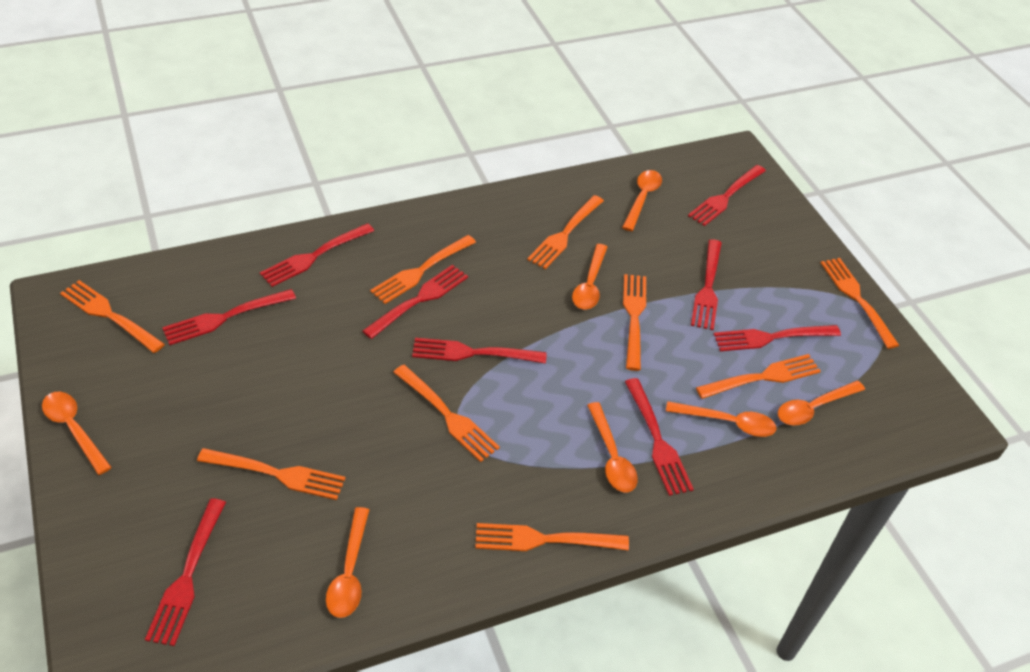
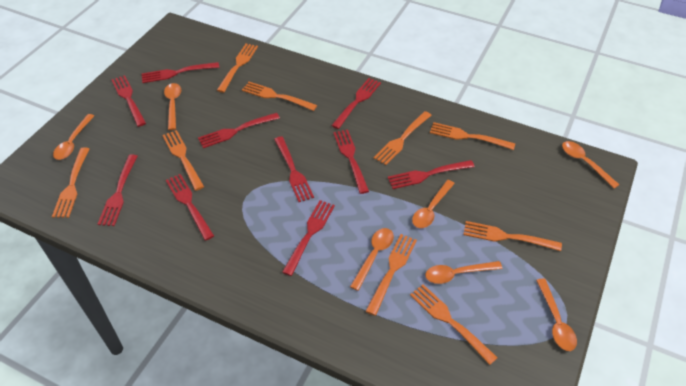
red fork: [145,499,226,646] [162,289,296,345] [260,223,374,287] [362,265,468,339] [412,338,547,364] [625,378,694,496] [688,165,766,226] [691,239,722,330] [714,325,841,351] = 9 -> [98,154,138,226] [111,75,146,127] [141,62,220,83] [166,174,214,241] [198,113,280,148] [274,136,314,202] [282,200,335,276] [331,78,381,129] [333,129,369,194] [388,160,475,189] = 10

